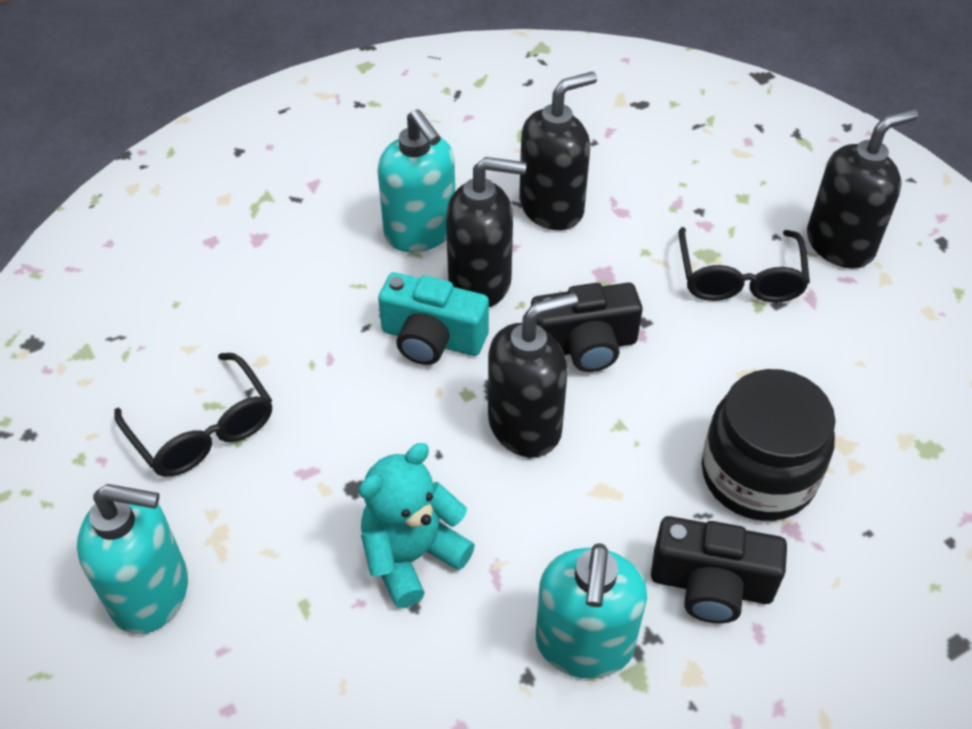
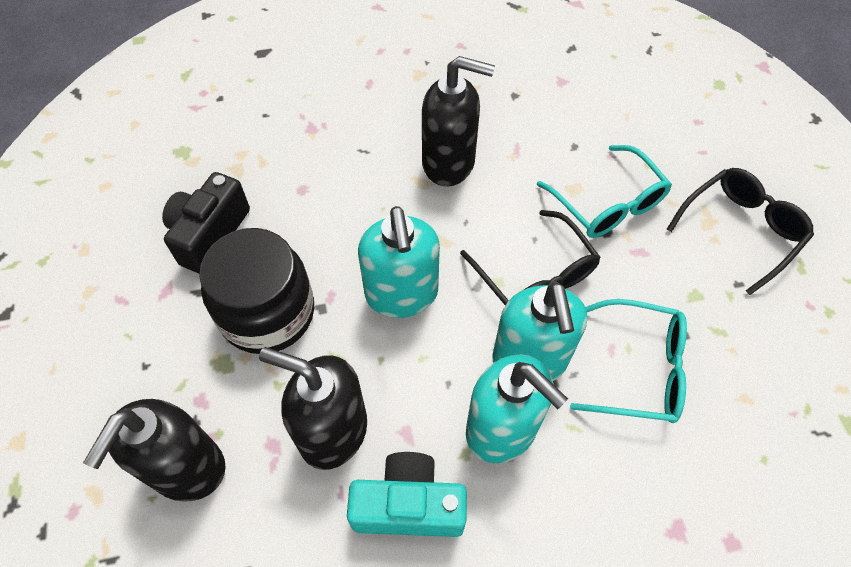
black camera: [531,283,642,372] [651,516,787,623] = 2 -> [162,172,250,274] = 1
black soap dispenser: [446,157,526,307] [488,292,578,458] [519,71,597,230] [807,109,918,268] = 4 -> [83,399,225,502] [259,347,367,470] [422,56,495,186] = 3
turquoise glasses: none = 0 -> [537,145,672,238] [570,299,687,423] = 2
turquoise teddy bear: [359,443,475,608] = 1 -> none = 0

